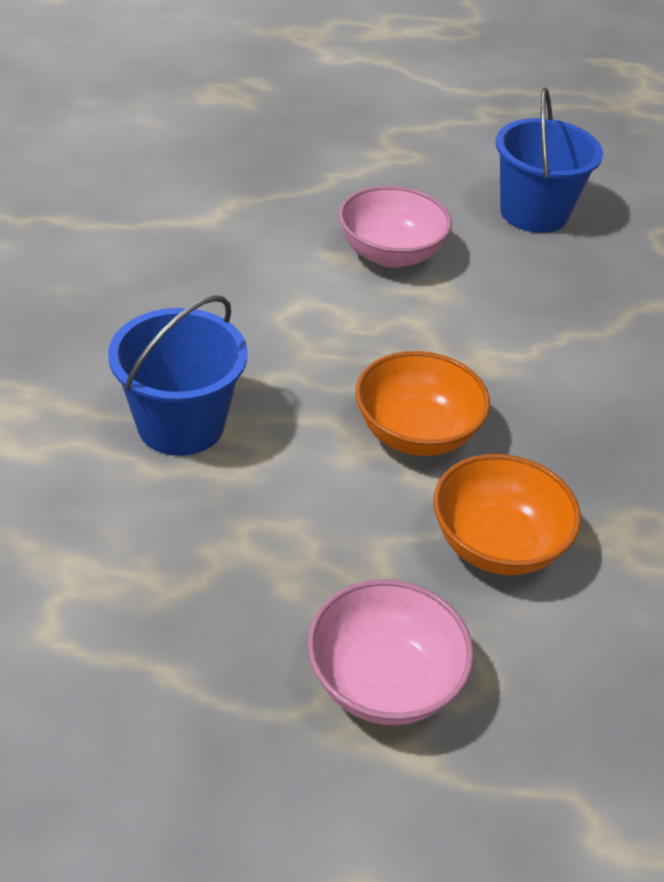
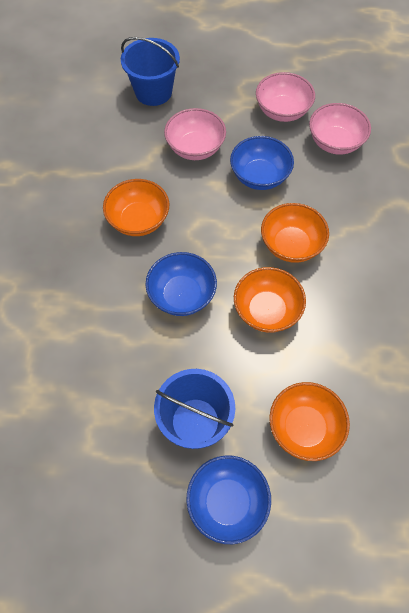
blue bowl: none = 0 -> [145,252,217,316] [186,455,271,544] [230,136,294,190] = 3
orange bowl: [355,351,490,456] [433,454,581,575] = 2 -> [103,179,169,236] [234,267,306,333] [261,203,329,263] [269,382,350,461] = 4
pink bowl: [308,579,474,725] [339,186,452,268] = 2 -> [164,108,226,160] [256,72,315,122] [309,103,371,155] = 3

